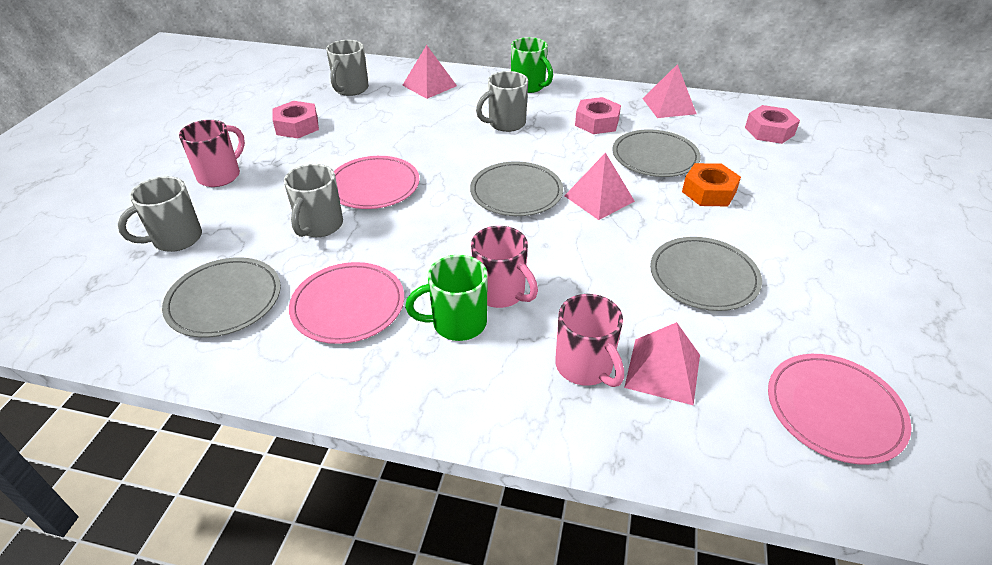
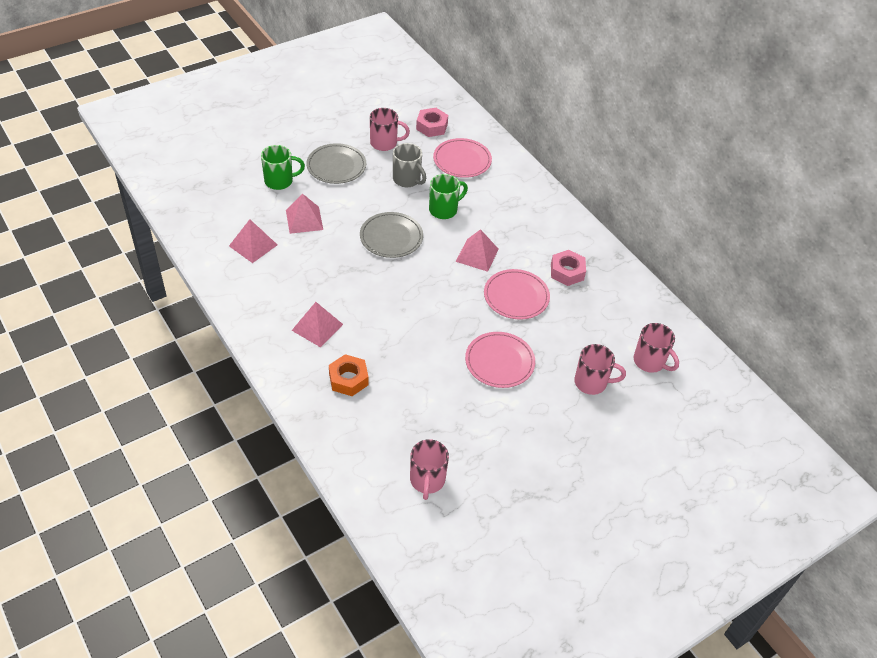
grey mug: [118,176,202,252] [284,164,343,237] [326,40,369,96] [476,71,528,132] = 4 -> [393,143,426,187] = 1
grey plate: [162,257,281,338] [470,162,563,216] [613,129,701,177] [650,237,762,311] = 4 -> [306,143,366,184] [360,212,423,258] = 2
pink mug: [179,120,245,187] [471,226,538,308] [555,294,624,387] = 3 -> [370,108,410,151] [410,439,449,500] [574,344,626,395] [634,323,679,373] = 4
pink nut: [272,101,319,138] [575,97,621,134] [745,105,800,144] = 3 -> [416,108,448,137] [551,250,586,286] = 2

